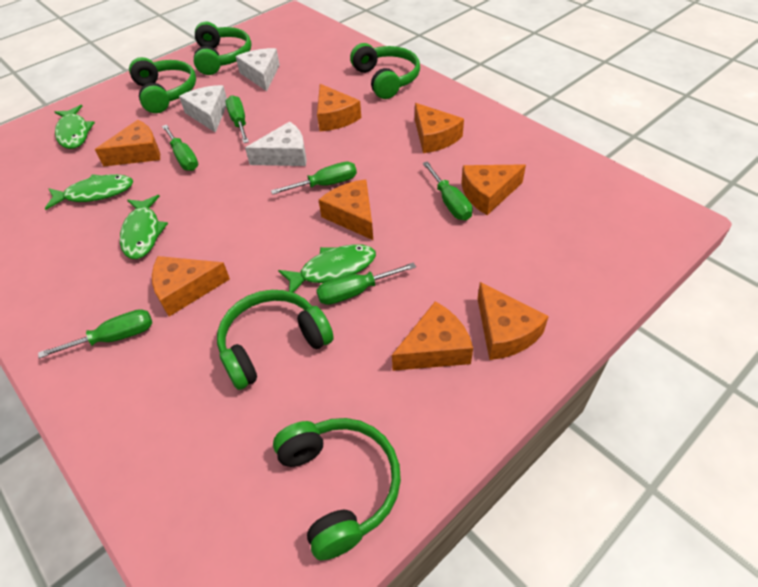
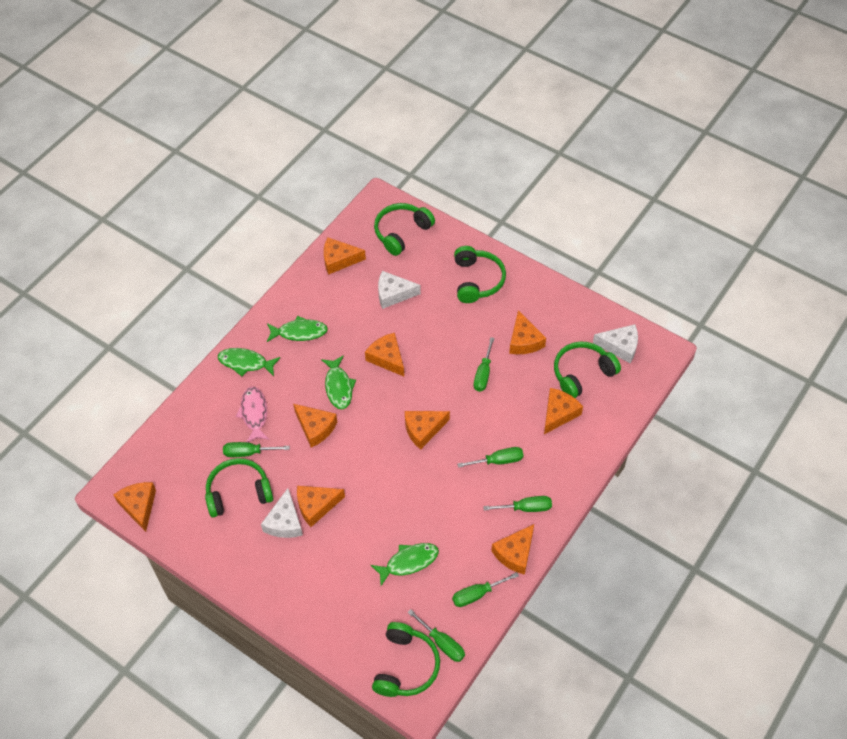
orange cheese: [95,120,160,166] [152,256,230,317] [317,84,361,131] [319,179,373,240] [392,301,473,371] [415,103,464,153] [461,164,526,215] [478,282,549,360] = 8 -> [114,482,156,532] [293,404,337,447] [297,486,345,527] [324,238,366,275] [365,333,404,376] [405,411,450,450] [491,524,534,575] [509,310,546,354] [544,388,583,434] = 9
pink fish: none = 0 -> [236,386,270,442] = 1

